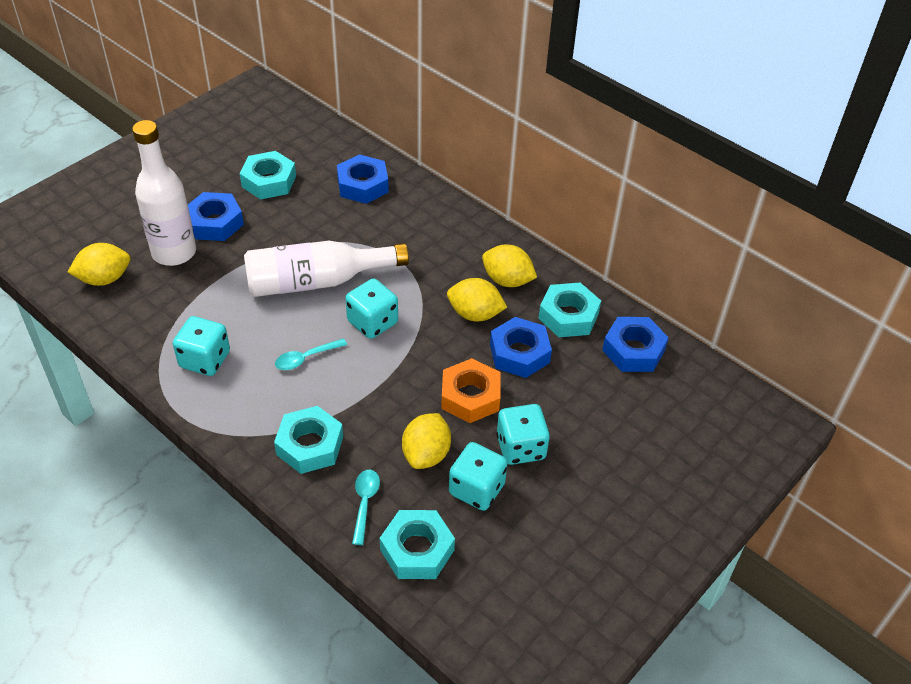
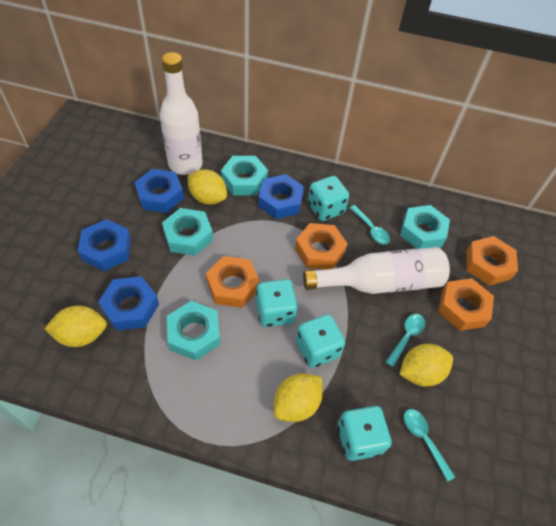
orange nut: [441,358,500,423] = 1 -> [206,256,260,308] [295,223,348,270] [438,278,494,331] [466,236,518,286] = 4
turquoise spoon: [275,338,347,370] [352,470,380,545] = 2 -> [350,205,390,245] [386,314,425,367] [404,409,455,482] = 3

